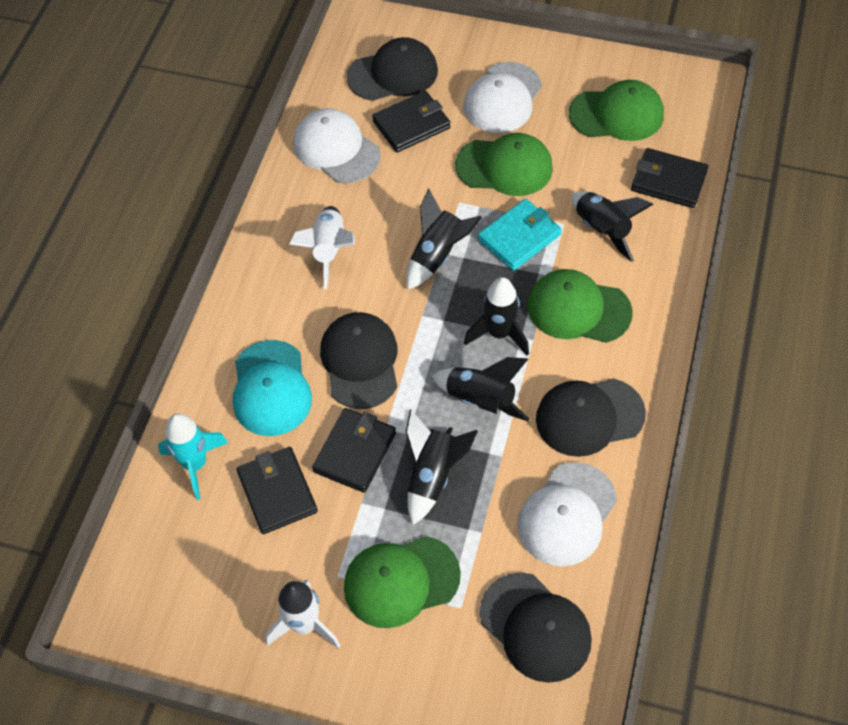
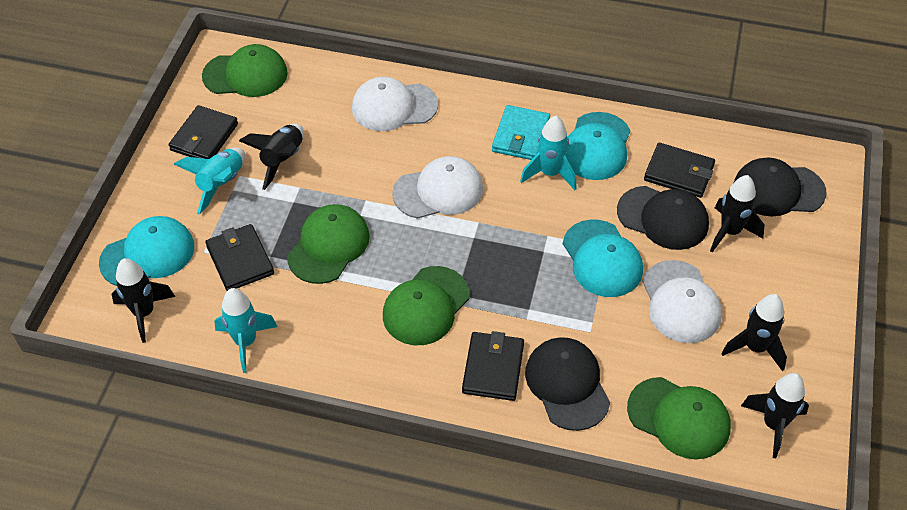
black cap: [320,312,397,409] [347,37,438,101] [480,573,592,683] [536,378,646,457] = 4 -> [525,337,610,431] [617,186,709,250] [733,158,827,217] = 3
turquoise cap: [233,340,312,436] = 1 -> [99,216,194,286] [563,220,643,297] [566,112,630,180] = 3
turquoise rocket: [158,414,228,500] = 1 -> [174,148,245,215] [214,288,277,373] [520,116,576,190] = 3
white rocket: [265,580,341,649] [289,206,355,289] = 2 -> none = 0

